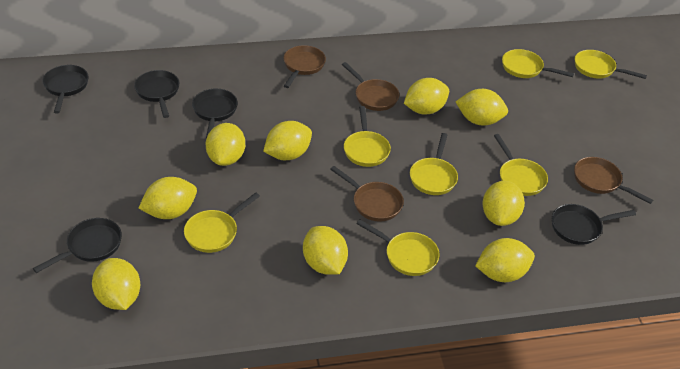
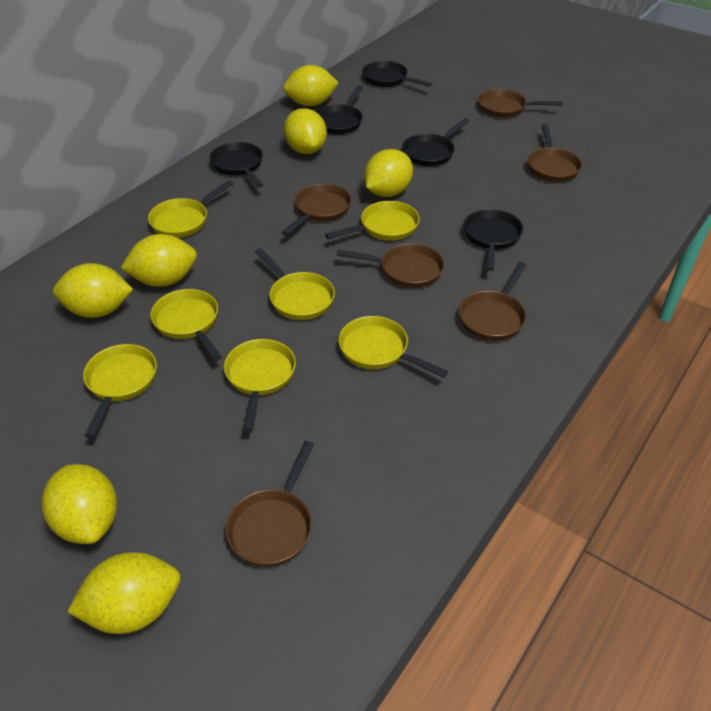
brown pan: [283,45,326,88] [330,166,404,221] [342,62,400,111] [574,157,653,204] = 4 -> [226,441,314,567] [281,184,352,236] [337,243,444,288] [459,262,526,341] [478,89,563,118] [528,124,582,182] = 6
yellow lemon: [92,258,140,310] [139,177,197,219] [206,123,245,166] [263,121,312,160] [303,226,348,275] [404,78,449,115] [456,89,508,125] [475,238,535,282] [482,181,525,226] = 9 -> [42,464,117,544] [53,263,133,318] [67,552,180,634] [121,234,197,287] [283,65,339,106] [284,108,327,154] [364,149,413,197] = 7

